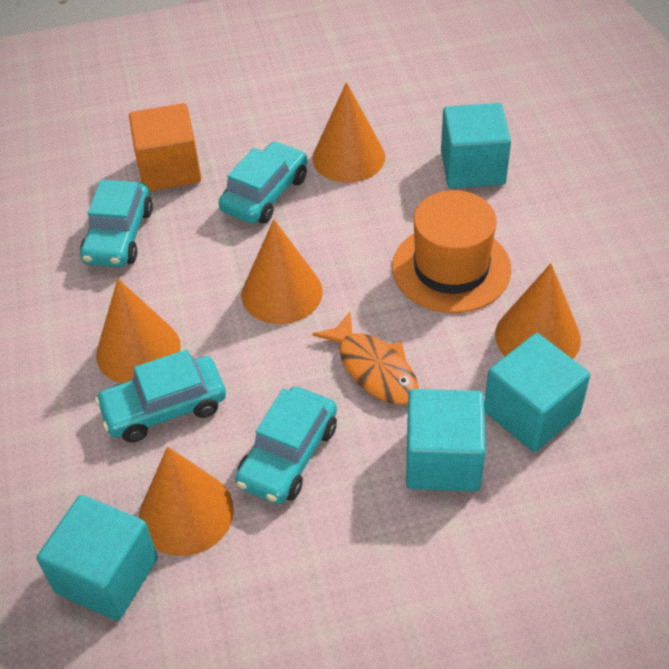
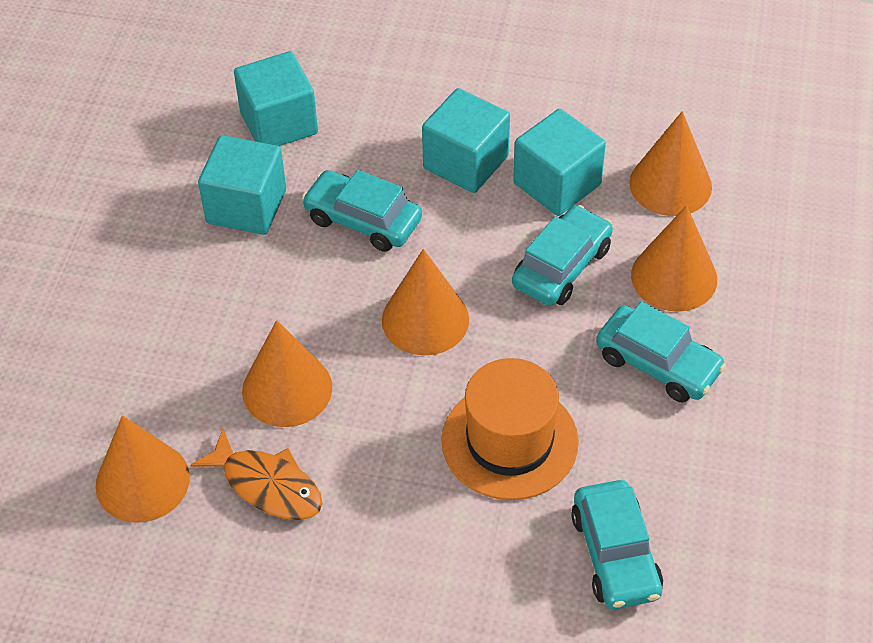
orange cube: [129,103,201,191] = 1 -> none = 0

